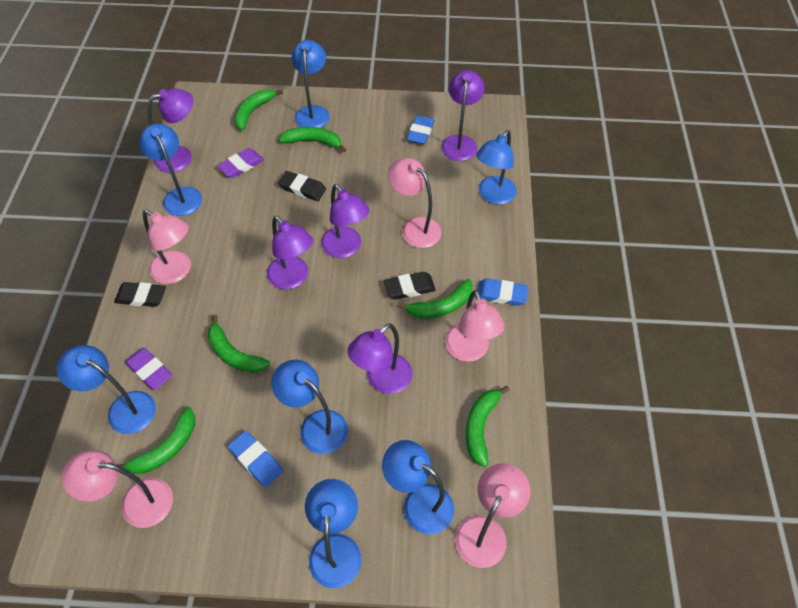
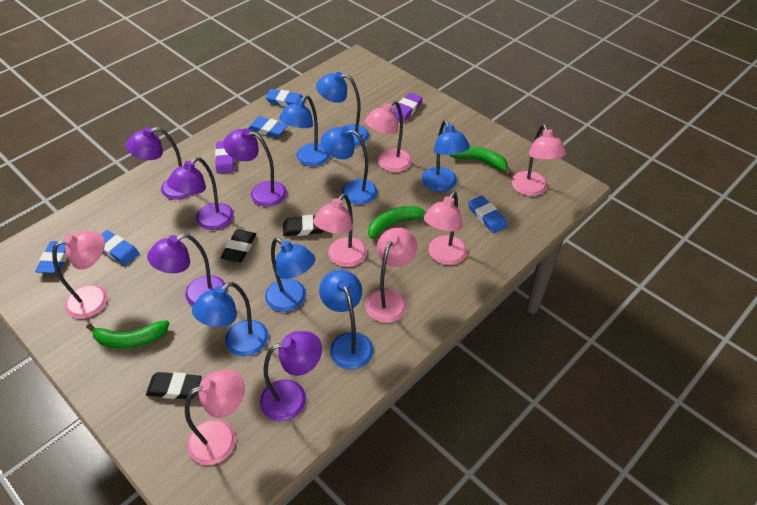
blue eraser: [228,431,283,488] [407,115,435,144] [477,278,528,306] = 3 -> [35,241,67,273] [101,230,140,265] [248,116,288,138] [265,89,305,107] [468,195,508,233] = 5
green banana: [117,407,195,474] [207,315,270,373] [234,89,283,130] [279,127,347,152] [397,279,473,318] [466,386,509,467] = 6 -> [86,320,169,349] [368,206,426,239] [449,146,511,176] = 3
pink lamp: [61,450,173,528] [143,210,191,284] [388,158,442,248] [445,290,504,362] [455,463,531,568] = 5 -> [52,231,108,319] [185,370,245,465] [313,194,367,267] [365,101,412,172] [365,228,417,323] [424,192,467,265] [512,124,566,196] = 7

